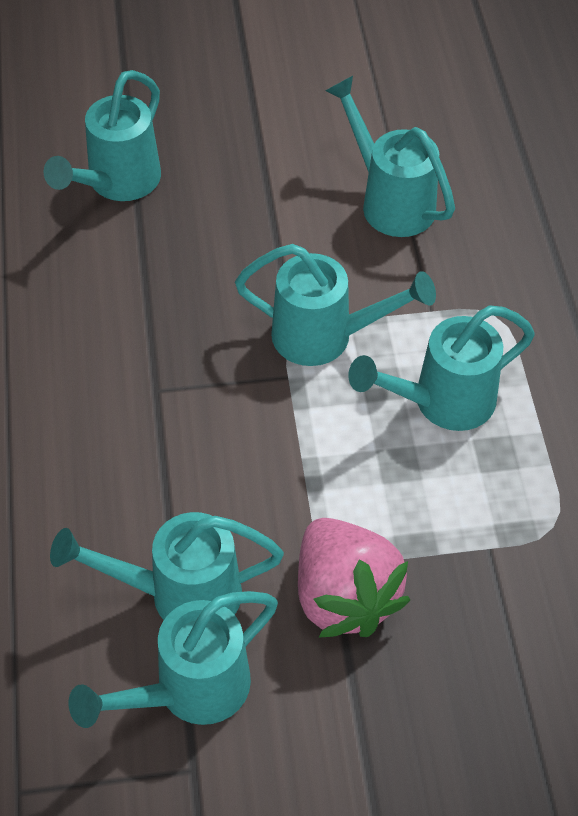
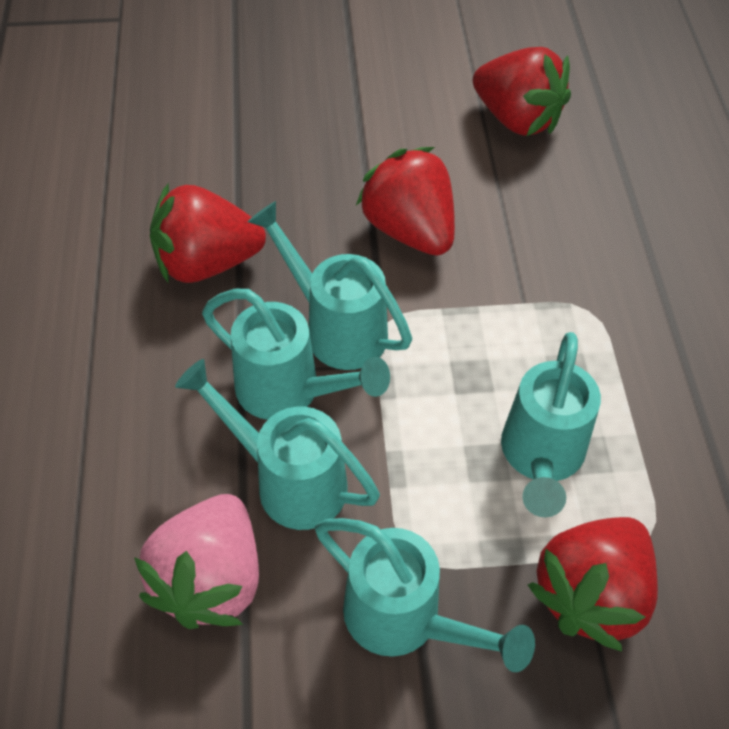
red strawberry: none = 0 -> [150,183,266,284] [356,147,455,256] [473,47,571,136] [528,517,658,652] = 4
turquoise watering can: [44,70,161,201] [50,512,284,620] [68,591,278,728] [235,244,436,366] [325,76,455,237] [348,305,535,431] = 6 -> [175,359,380,530] [202,289,390,420] [248,201,412,370] [315,518,535,672] [501,332,601,517] = 5

